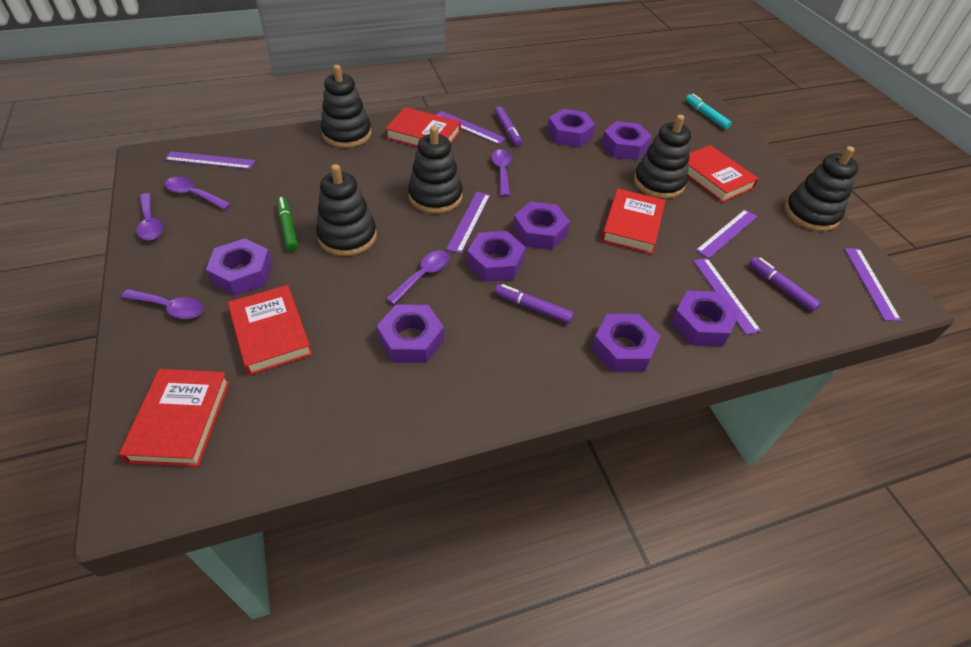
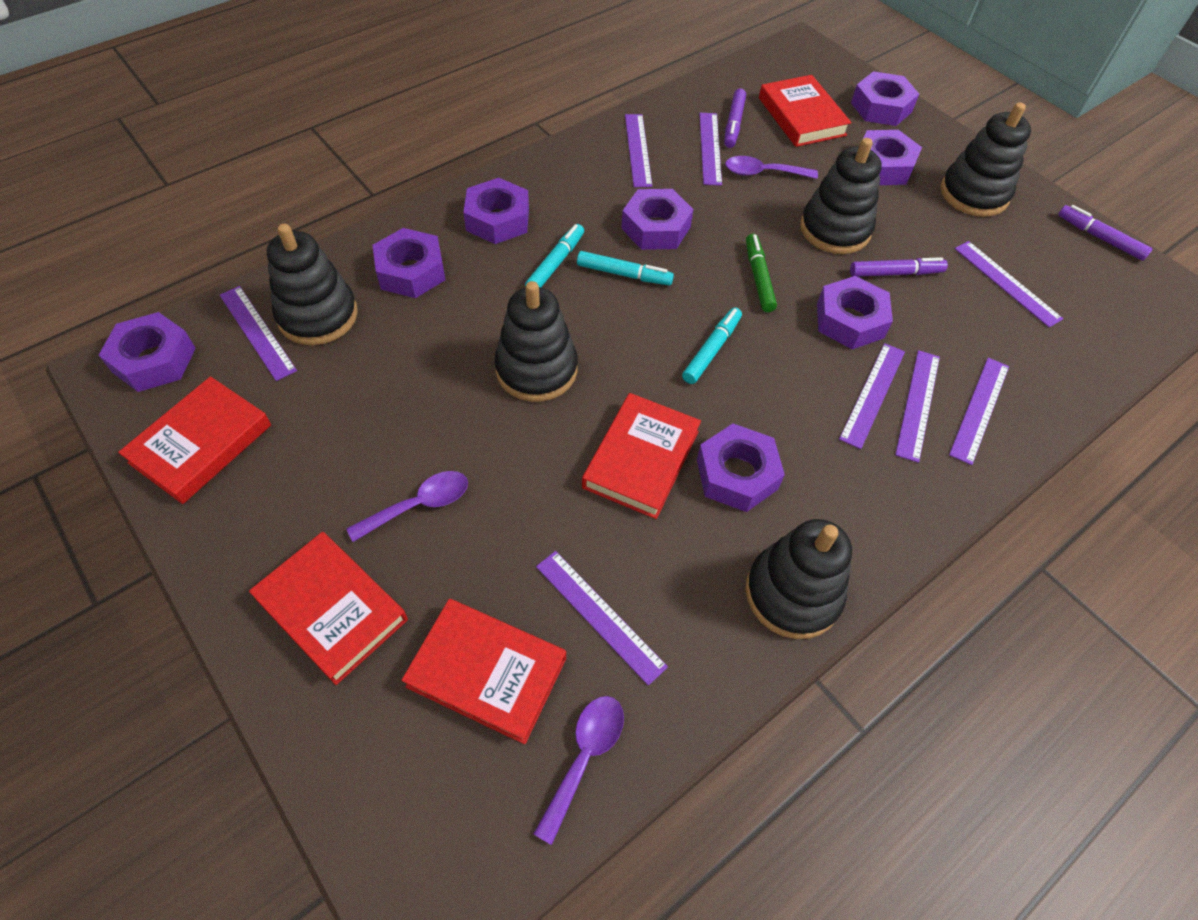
purple ruler: [164,151,255,169] [436,111,506,145] [446,192,490,254] [693,258,761,335] [696,210,758,259] [844,248,901,321] = 6 -> [220,286,297,381] [536,551,668,686] [625,114,652,187] [699,113,722,186] [839,343,905,449] [895,350,940,463] [949,358,1009,465] [955,241,1063,327] = 8
purple spoon: [121,289,203,319] [137,193,163,240] [165,177,231,210] [386,250,450,305] [491,149,512,197] = 5 -> [346,471,468,542] [534,696,624,845] [725,156,818,179] = 3
turquoise marker: [686,94,732,129] = 1 -> [525,224,584,287] [577,251,674,285] [682,307,742,384] = 3

